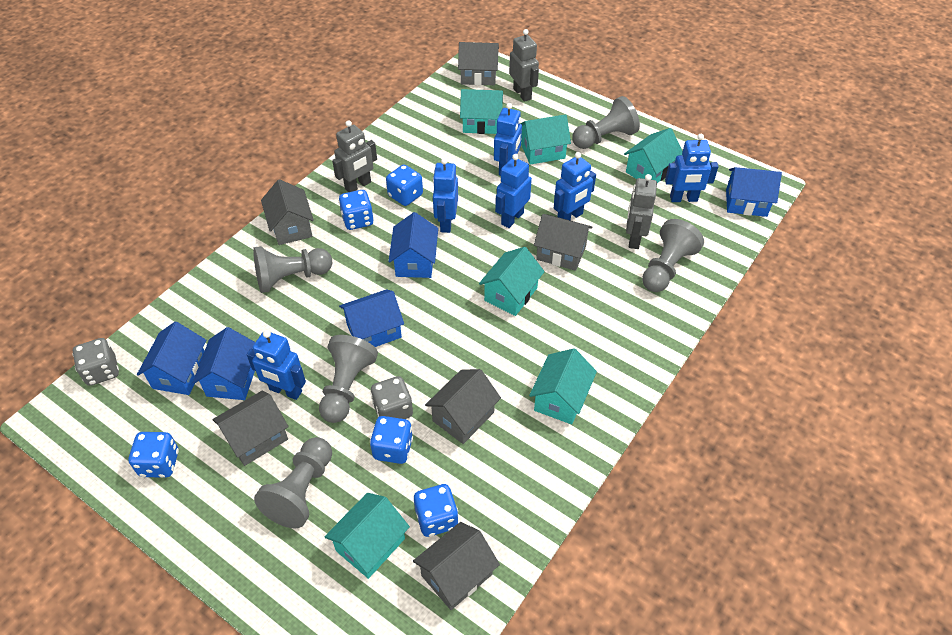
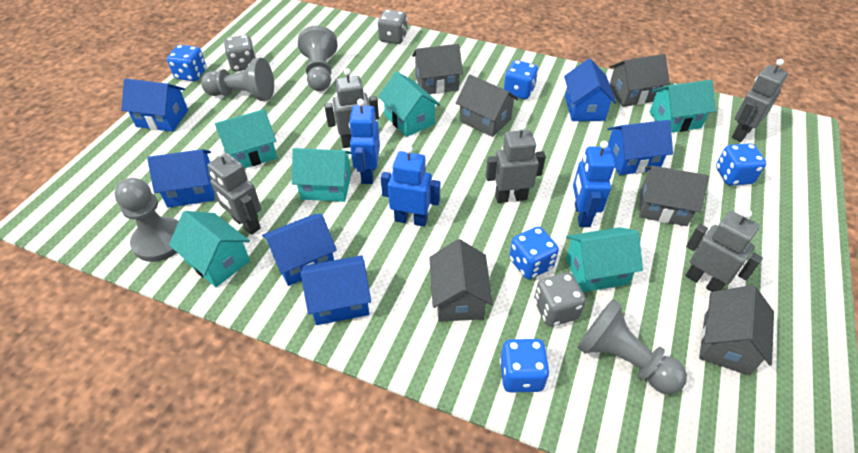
blue house: [137,322,206,395] [193,327,255,400] [339,289,404,347] [388,212,438,278] [726,167,782,217] = 5 -> [121,79,188,132] [147,149,215,208] [262,214,337,286] [301,255,371,325] [564,58,616,121] [607,120,673,175] = 6
blue robot: [247,330,306,400] [433,158,458,233] [494,103,522,176] [495,154,532,228] [554,152,596,221] [665,134,719,202] = 6 -> [349,99,380,184] [381,146,441,227] [573,141,615,227] = 3
grey dice: [72,338,119,386] [370,376,413,419] = 2 -> [224,35,256,71] [378,10,408,44] [534,273,586,326] = 3
grey pawn: [253,246,332,293] [254,437,332,529] [319,335,378,423] [572,96,640,149] [642,219,704,292] = 5 -> [115,178,179,262] [201,58,274,101] [298,26,337,91] [577,299,687,394] = 4
grey robot: [332,120,377,192] [509,29,539,102] [626,174,657,249] = 3 -> [208,149,261,235] [324,68,379,148] [486,123,546,203] [685,209,763,292] [732,59,788,142] = 5

